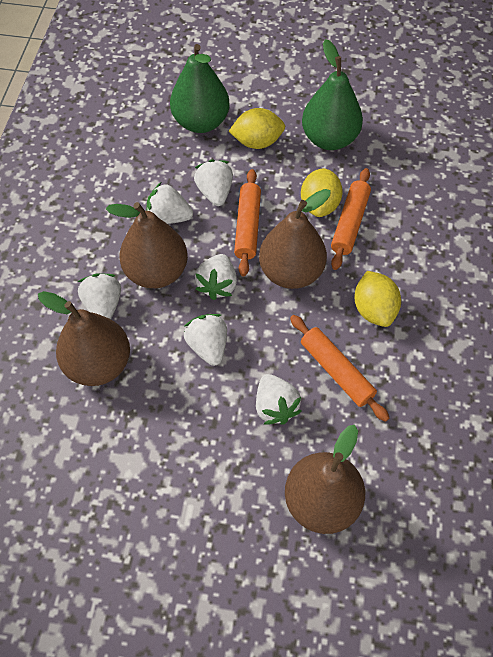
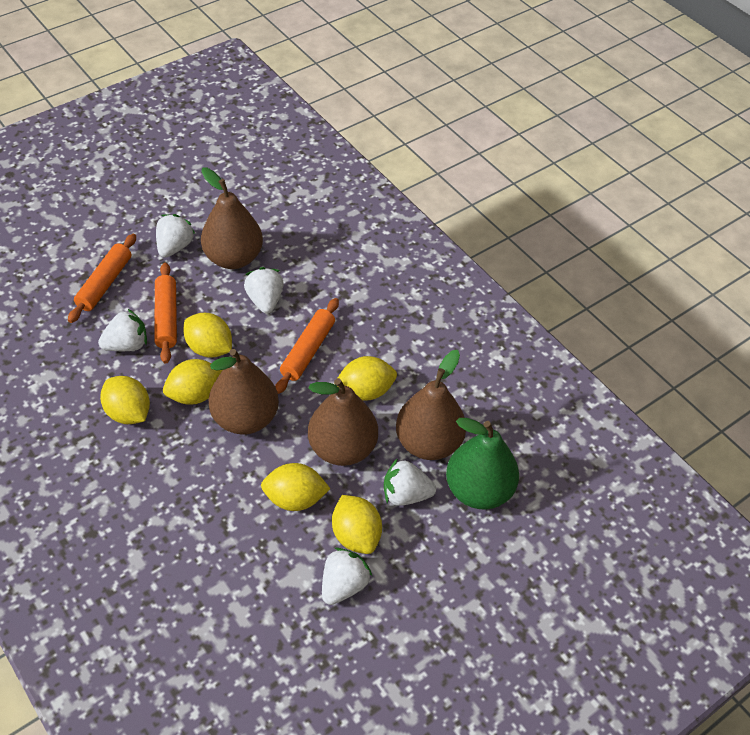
green pear: [170,44,230,133] [302,39,363,150] = 2 -> [446,418,519,510] = 1
white strawberry: [78,274,121,319] [146,183,193,224] [184,314,227,366] [194,159,233,206] [195,254,237,300] [256,374,302,425] = 6 -> [98,308,147,351] [156,214,195,258] [244,267,284,313] [322,548,372,605] [384,458,436,506] = 5
yellow lemon: [229,108,285,149] [301,168,343,217] [354,271,401,327] = 3 -> [100,376,150,424] [163,359,223,405] [184,313,232,358] [261,463,330,511] [332,495,382,554] [338,356,397,401] = 6

